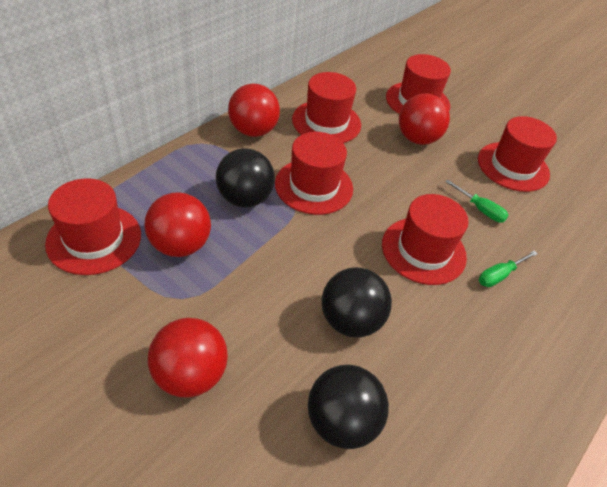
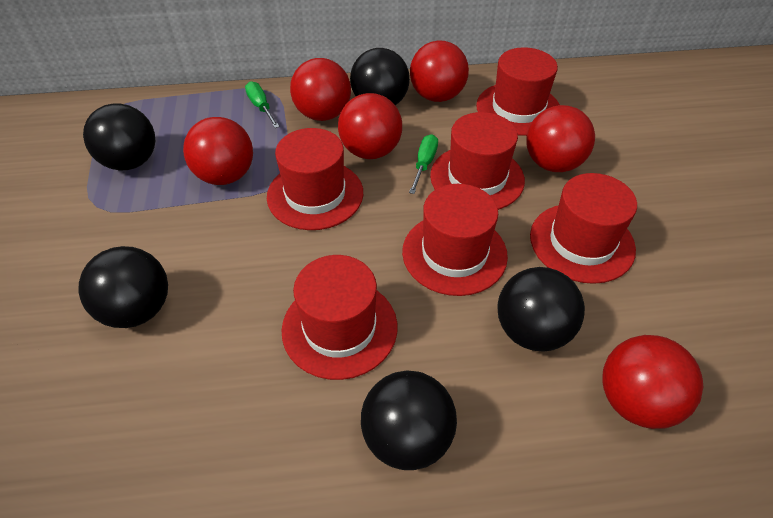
black ball: [216,148,275,207] [308,365,389,449] [322,267,392,338] = 3 -> [79,246,168,328] [83,104,155,170] [350,48,410,105] [361,371,457,470] [497,267,585,352] = 5
red ball: [145,192,211,257] [148,318,228,397] [228,84,280,137] [399,93,450,145] = 4 -> [183,117,253,185] [290,58,351,121] [338,93,402,159] [410,40,469,102] [526,105,595,172] [602,335,703,429] = 6

